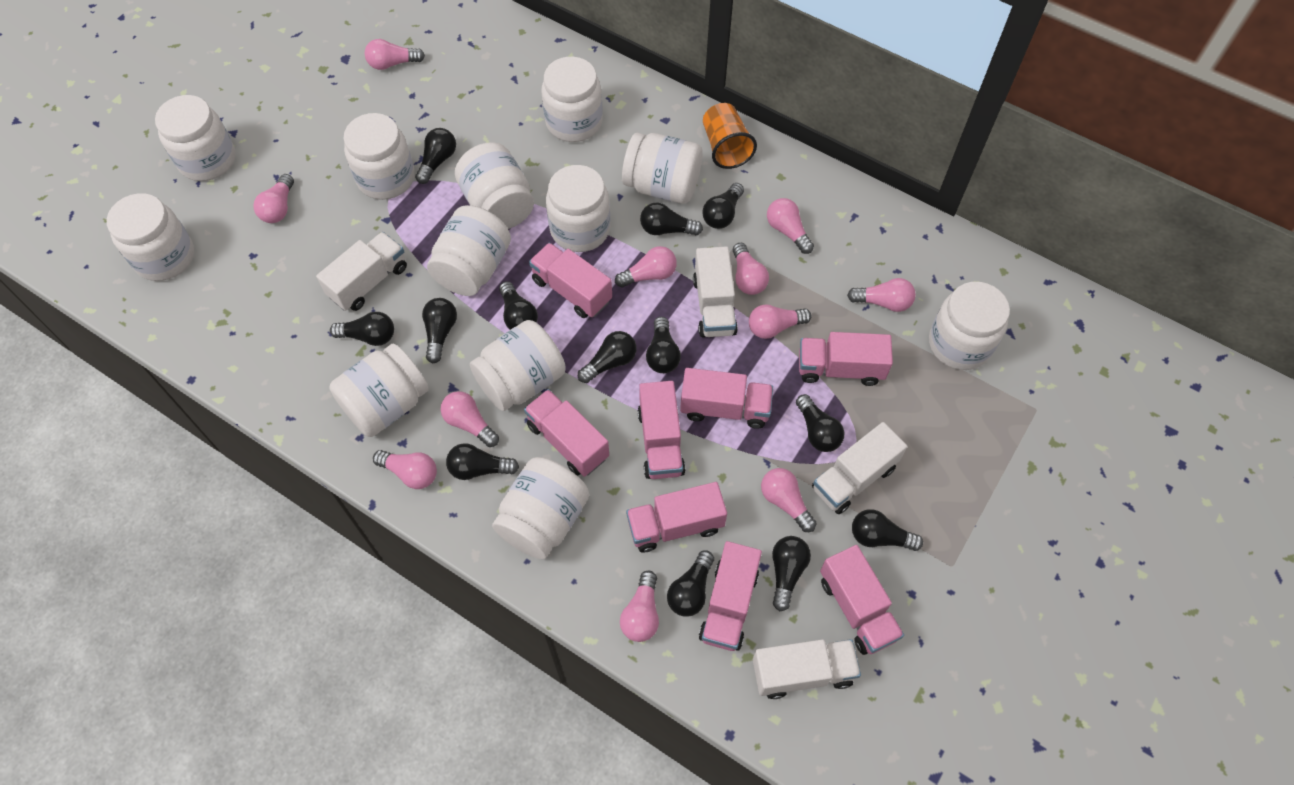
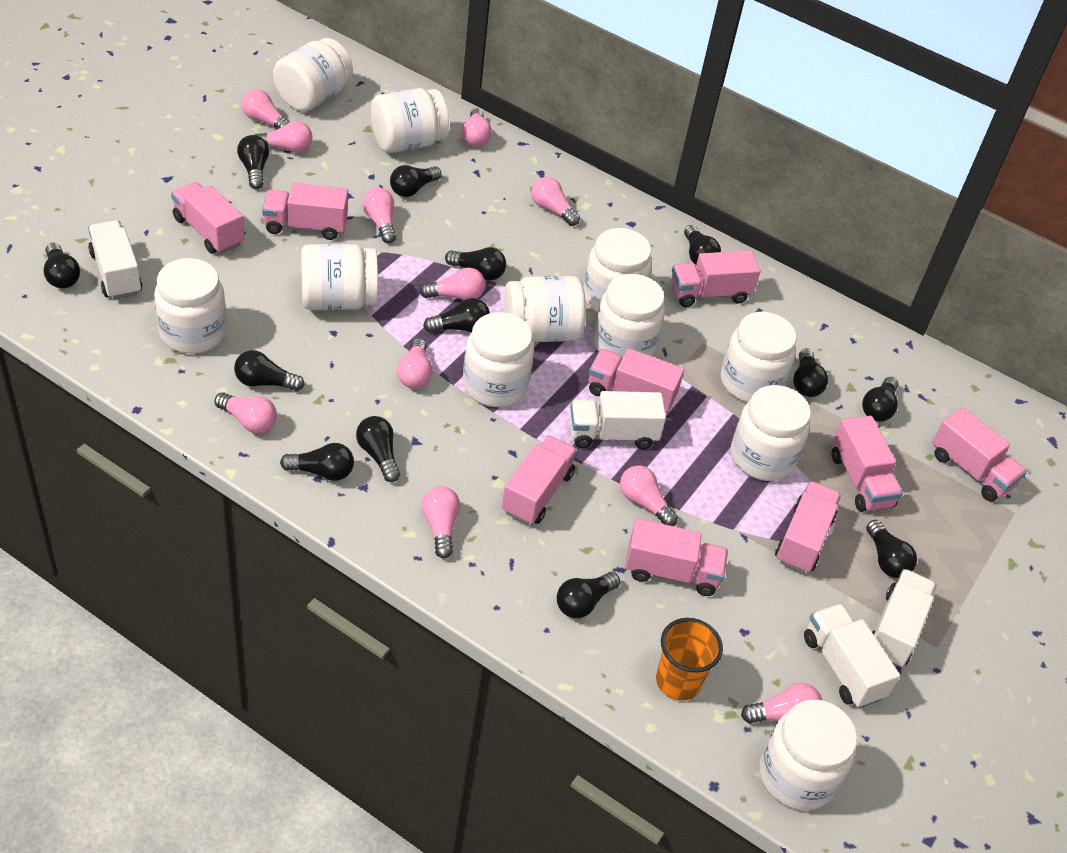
pink truck: [524,389,609,477] [529,243,612,318] [626,482,727,552] [638,381,686,479] [680,368,773,429] [699,541,762,651] [799,332,893,386] [820,545,904,655] = 8 -> [171,182,244,254] [262,183,348,240] [502,435,577,525] [589,348,684,413] [625,518,728,596] [671,250,761,307] [775,481,841,573] [832,416,903,512] [932,407,1027,502] = 9
white jar: [107,193,194,281] [155,95,236,181] [329,344,429,437] [344,113,415,200] [427,205,511,296] [455,142,534,229] [470,320,566,411] [492,457,589,559] [542,57,603,142] [546,165,611,252] [622,133,702,204] [929,282,1010,370] = 12 -> [154,258,227,354] [273,38,353,112] [301,244,378,310] [371,88,449,153] [463,312,534,407] [504,276,586,342] [583,228,652,312] [594,274,665,358] [721,312,796,403] [731,385,811,481] [759,700,857,811] = 11

